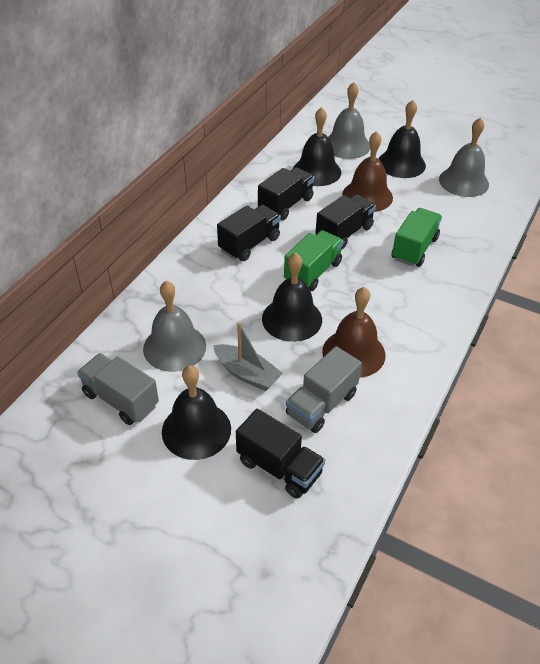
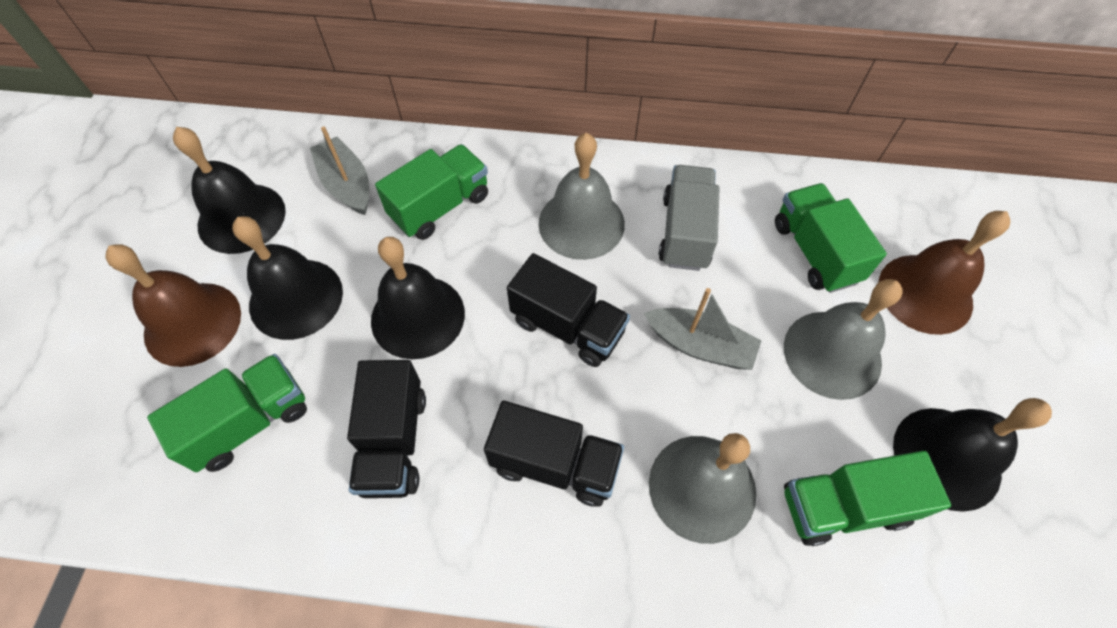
black truck: [217,205,281,261] [236,409,325,499] [258,167,315,220] [315,195,376,250] = 4 -> [347,360,426,498] [484,401,624,507] [507,253,630,367] = 3
green truck: [284,230,343,291] [391,208,442,267] = 2 -> [147,354,307,472] [375,144,488,240] [775,183,887,293] [784,451,951,546] = 4
grey boat: [213,322,283,391] = 1 -> [310,126,369,215] [644,288,761,370] = 2
grey truck: [77,353,159,425] [286,346,362,433] = 2 -> [659,165,719,271] = 1

